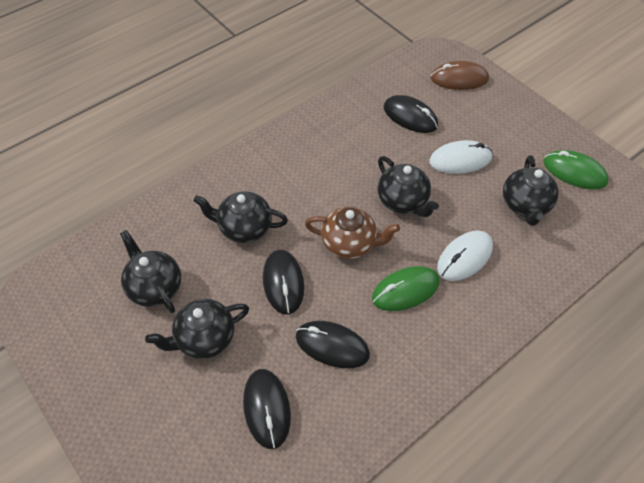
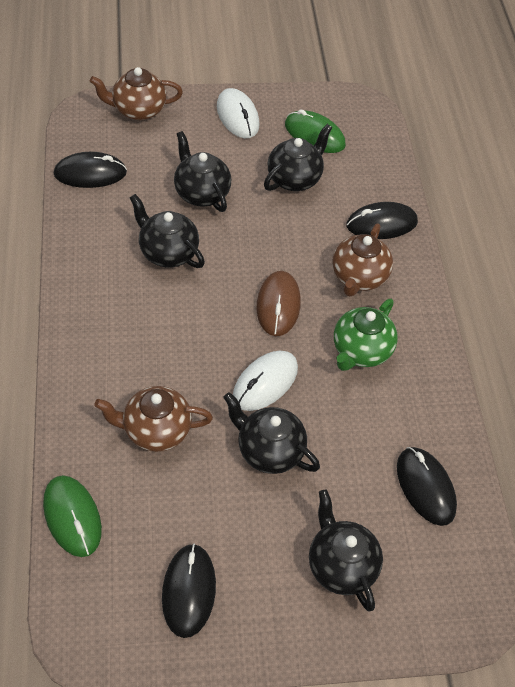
brown teapot: [305,206,400,259] = 1 -> [90,67,183,120] [94,386,213,452] [333,223,393,297] = 3
green teapot: none = 0 -> [334,299,398,371] = 1

